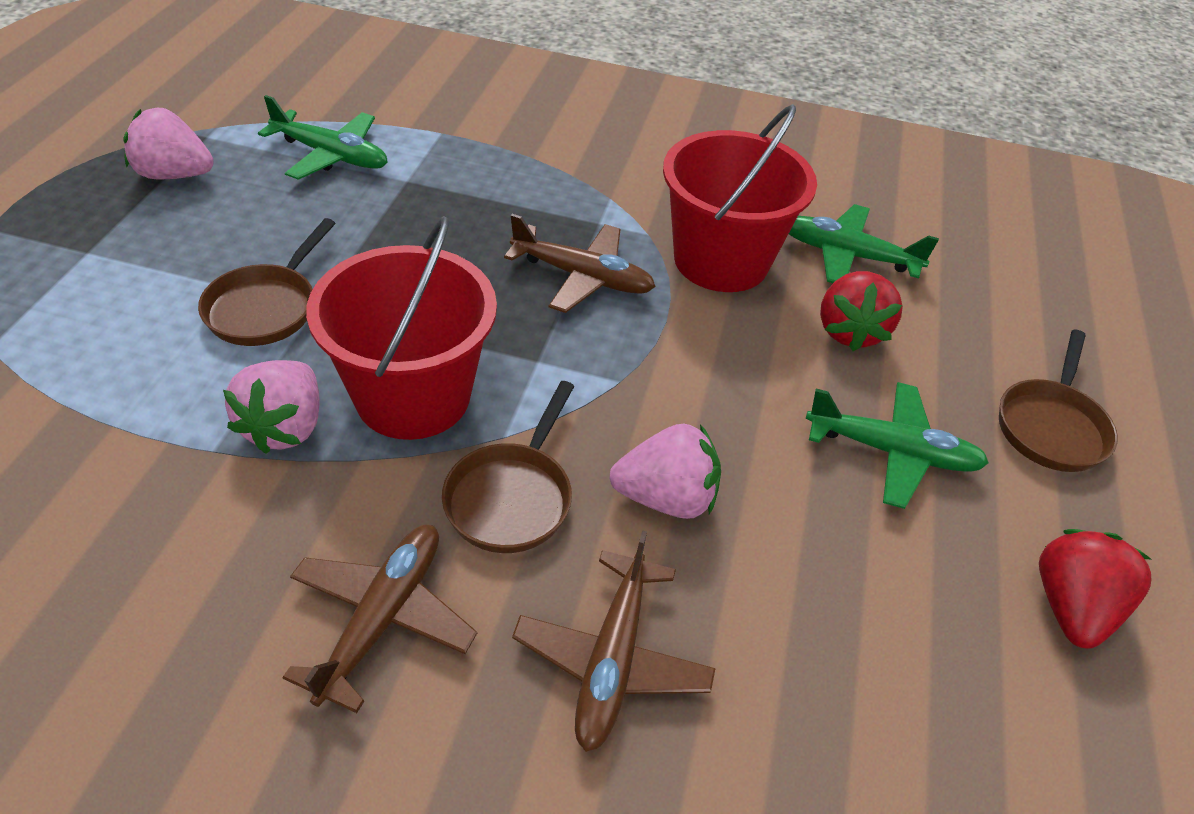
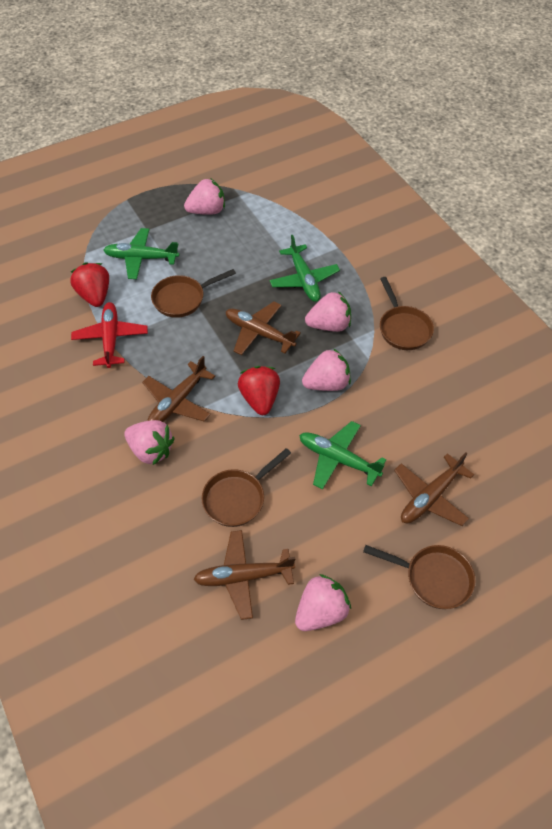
brown pan: [198,218,335,346] [442,381,574,553] [999,330,1118,472] = 3 -> [151,269,236,318] [202,448,291,527] [363,545,475,609] [380,277,434,350] = 4
brown plane: [282,524,477,713] [504,214,656,313] [512,530,716,752] = 3 -> [142,356,215,422] [194,530,295,620] [226,301,301,355] [394,452,474,526] = 4
pink strawberry: [123,108,214,179] [223,360,320,454] [609,424,721,519] = 3 -> [124,420,175,465] [184,178,225,215] [295,574,351,631] [302,348,351,391] [305,291,351,332] = 5
red bucket: [306,216,497,440] [663,104,817,292] = 2 -> none = 0
red plane: none = 0 -> [71,302,148,368] = 1

